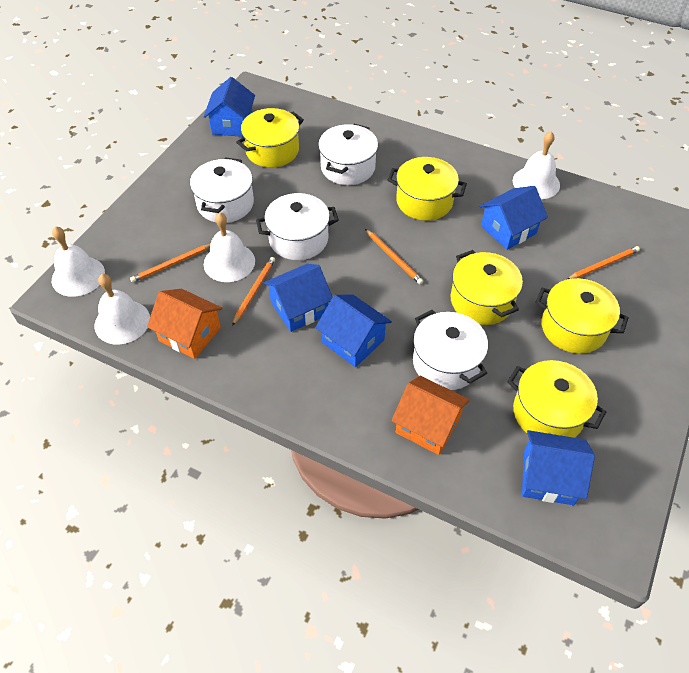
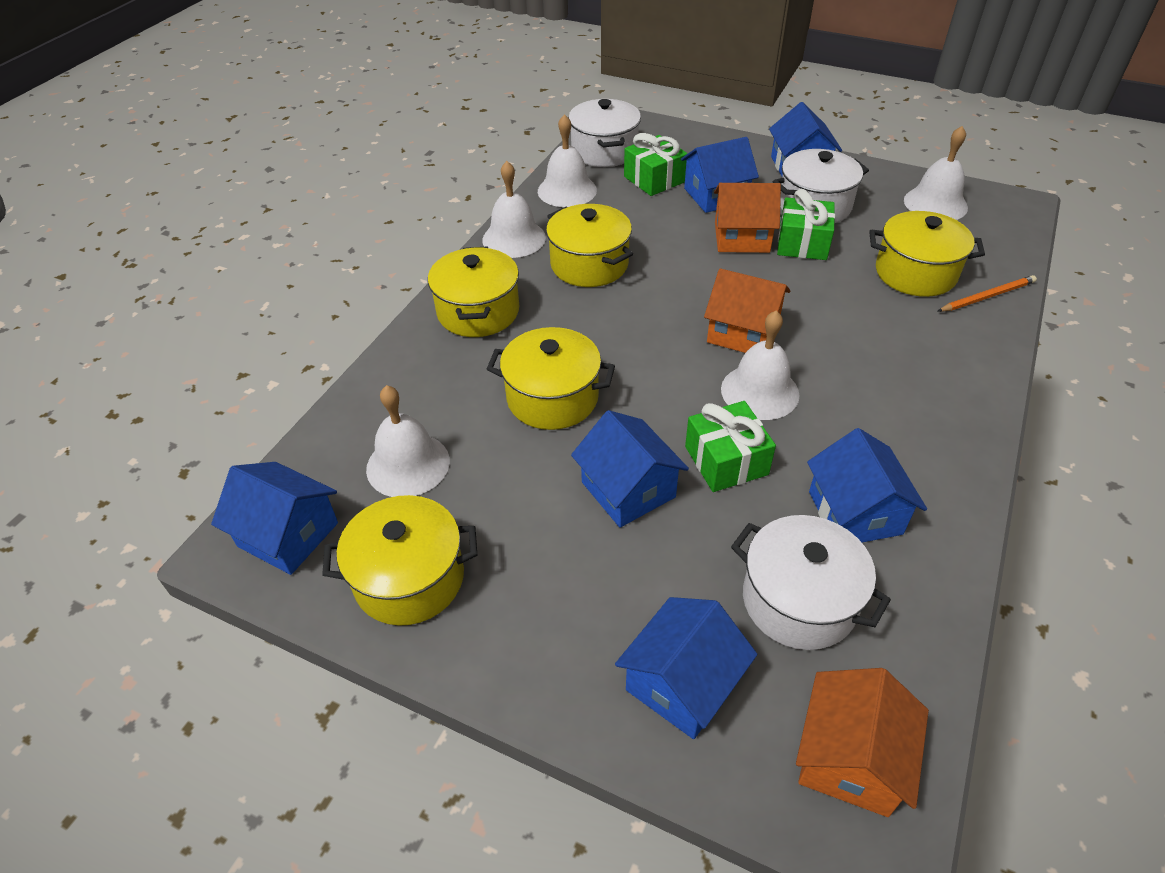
blue house: [204,77,255,137] [264,264,332,332] [315,295,392,367] [480,186,548,250] [522,430,595,505] = 5 -> [211,462,338,575] [571,410,689,528] [615,597,757,739] [681,137,759,213] [769,102,842,176] [807,428,927,542] = 6
green gift: none = 0 -> [624,133,688,196] [685,401,776,492] [777,189,835,260] = 3
orange house: [147,289,222,359] [392,376,470,455] = 2 -> [704,268,791,353] [714,183,781,253] [796,668,929,817] = 3
orange pencil: [130,244,210,282] [232,257,275,326] [365,229,423,285] [566,246,640,280] = 4 -> [938,275,1037,312] = 1
white bell: [52,226,105,297] [95,274,150,345] [204,212,255,282] [513,132,560,199] = 4 -> [366,385,450,497] [482,161,546,258] [538,114,597,207] [721,311,800,420] [904,126,968,220] = 5
white pot: [190,157,254,223] [256,193,339,260] [318,124,378,185] [413,310,488,390] = 4 -> [568,99,641,167] [731,515,891,650] [773,149,869,223] = 3

